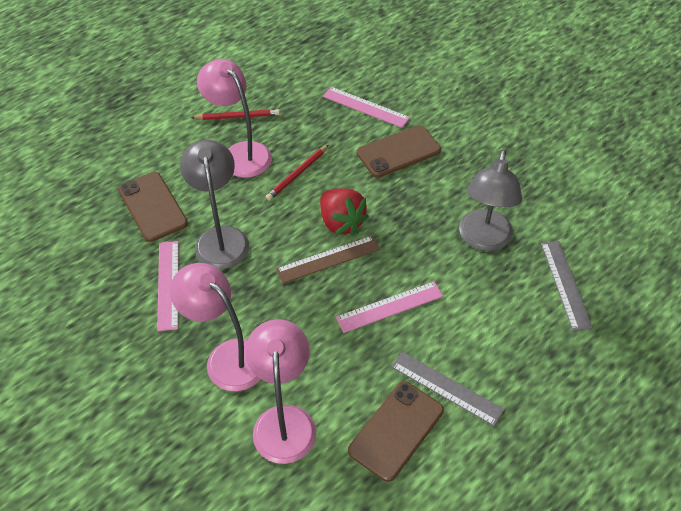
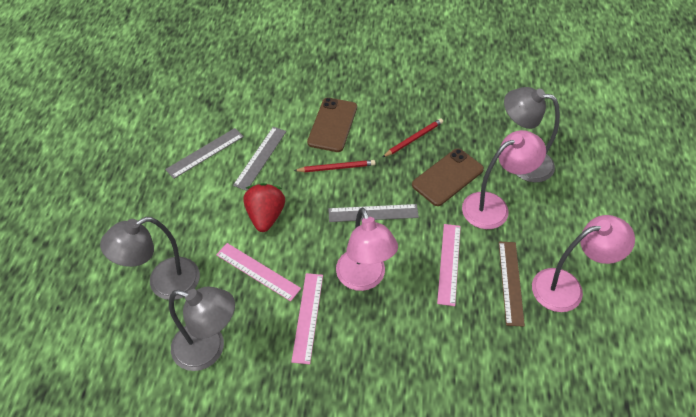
brown phone: [118,172,188,242] [348,381,444,482] [357,125,441,178] = 3 -> [307,98,357,152] [412,148,484,206] = 2
grey lamp: [180,140,249,269] [459,150,522,251] = 2 -> [100,217,200,300] [169,287,235,371] [504,87,560,182] = 3
grey ruler: [391,352,505,426] [541,241,593,331] = 2 -> [165,128,244,179] [233,127,286,191] [328,204,419,222] = 3

